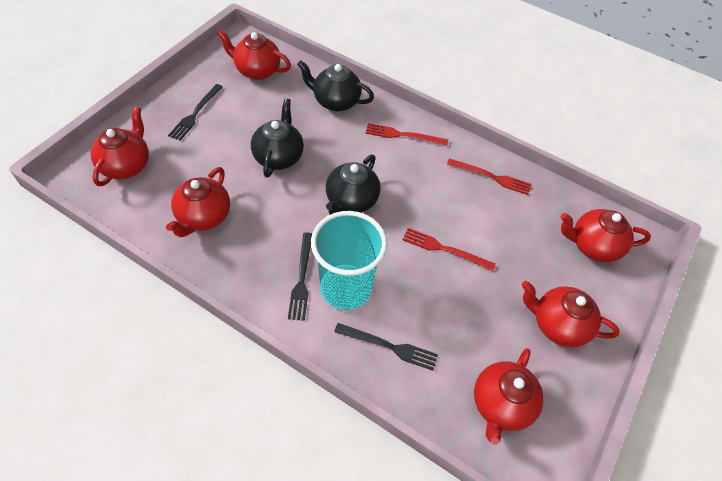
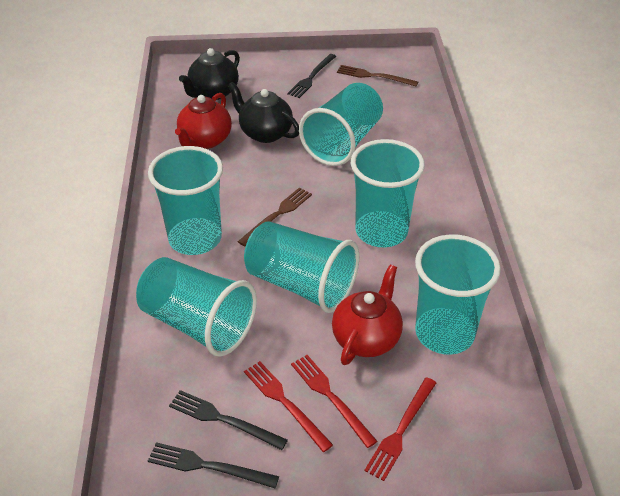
black teapot: [251,98,304,178] [297,60,374,111] [326,154,381,215] = 3 -> [179,48,240,100] [228,82,299,143] = 2
brown fork: none = 0 -> [238,187,312,246] [337,65,418,86] = 2
red teapot: [91,107,149,186] [166,167,230,237] [217,29,291,80] [474,348,544,445] [522,281,620,347] [560,209,651,262] = 6 -> [175,93,232,149] [332,265,403,365] = 2
turquoise cup: [311,211,387,310] = 1 -> [136,257,257,357] [148,146,223,255] [244,221,359,313] [299,83,383,166] [351,139,425,247] [415,234,501,355] = 6

